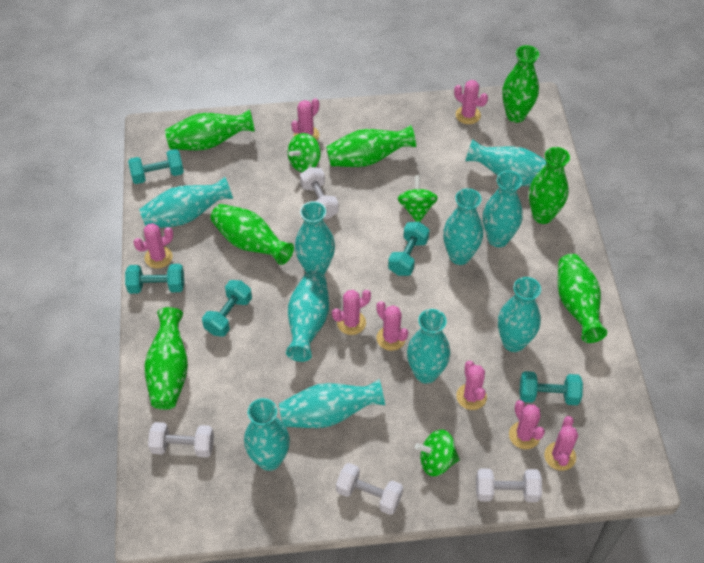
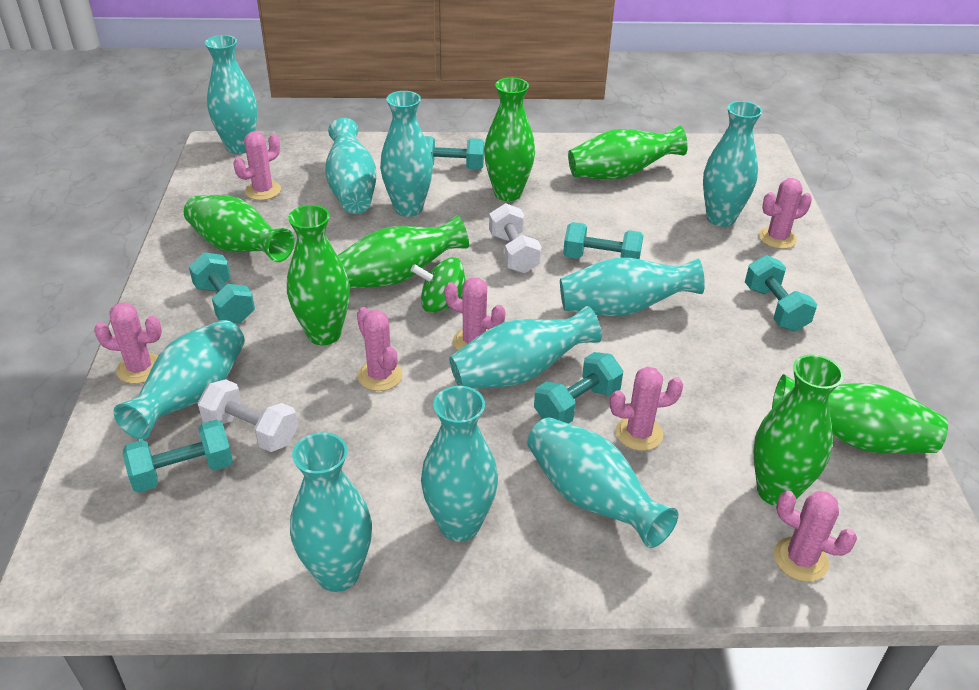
green spinning top: [288,133,321,172] [398,175,438,222] [415,430,460,476] = 3 -> [411,257,466,313] = 1
pink cactus: [134,223,173,269] [291,98,319,140] [332,290,371,335] [376,301,408,351] [454,80,488,124] [456,361,487,410] [509,400,545,449] [544,416,578,471] = 8 -> [94,302,162,384] [234,131,281,200] [357,307,403,391] [444,277,505,351] [610,366,683,451] [759,178,812,249] [774,491,857,582] = 7
turquoise dumbbell: [125,264,184,294] [128,149,184,184] [202,280,252,337] [388,222,430,276] [519,371,583,405] = 5 -> [123,419,233,493] [189,252,255,323] [424,136,485,170] [534,352,623,424] [563,222,643,259] [745,255,817,331] = 6
white dumbbell: [148,422,214,458] [300,167,339,219] [336,463,403,515] [476,469,542,502] = 4 -> [198,379,298,452] [489,203,542,274] = 2

